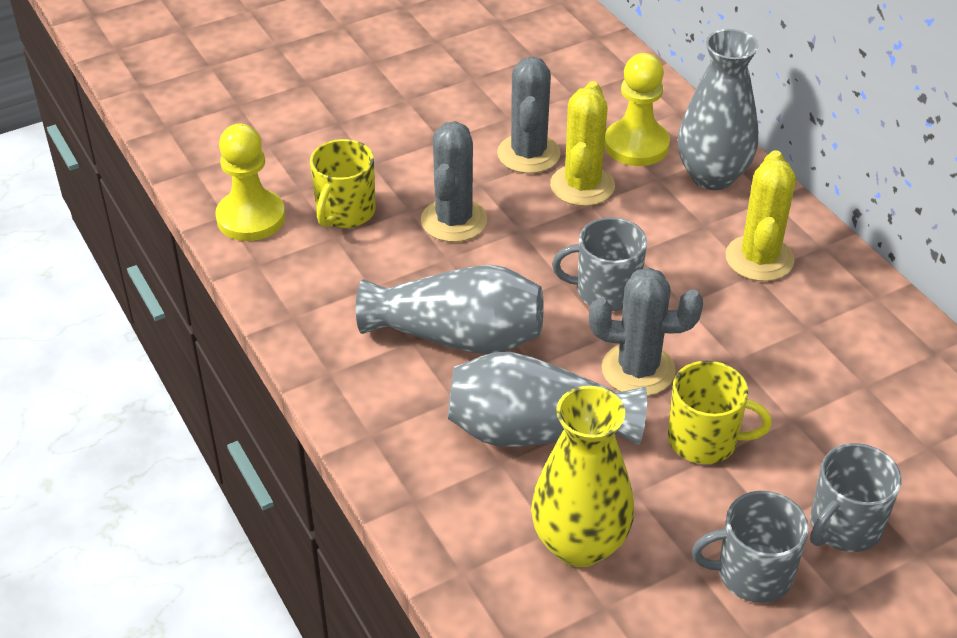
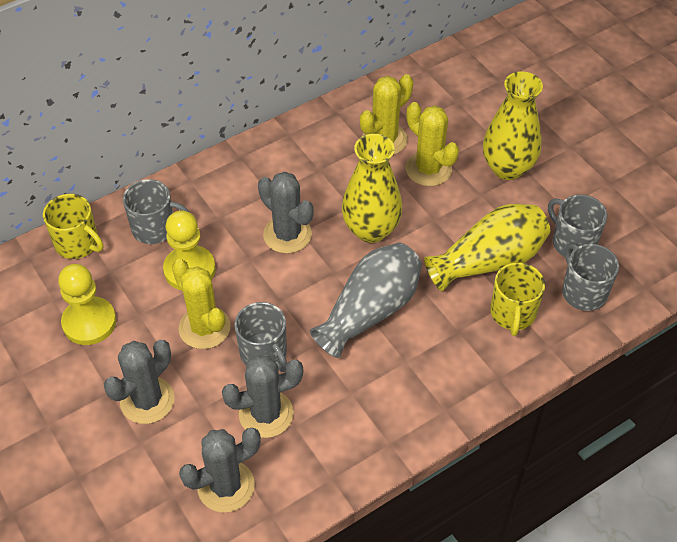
grey cactus: [421,121,487,242] [497,56,561,174] [589,267,703,396] = 3 -> [104,340,175,424] [179,428,261,512] [222,355,303,438] [258,172,314,254] = 4
grey mug: [552,217,647,311] [692,491,809,603] [810,443,902,552] = 3 -> [123,179,189,244] [235,302,287,372] [548,195,607,257] [562,243,619,311] = 4
grey vase: [356,265,544,354] [448,352,647,447] [678,29,759,190] = 3 -> [310,243,422,358] = 1
yellow cactus: [550,81,615,206] [725,150,796,281] = 2 -> [172,259,231,349] [360,74,413,155] [406,102,459,186] = 3
yellow vase: [531,386,634,567] = 1 -> [342,134,402,243] [424,204,550,291] [483,71,543,180] = 3

